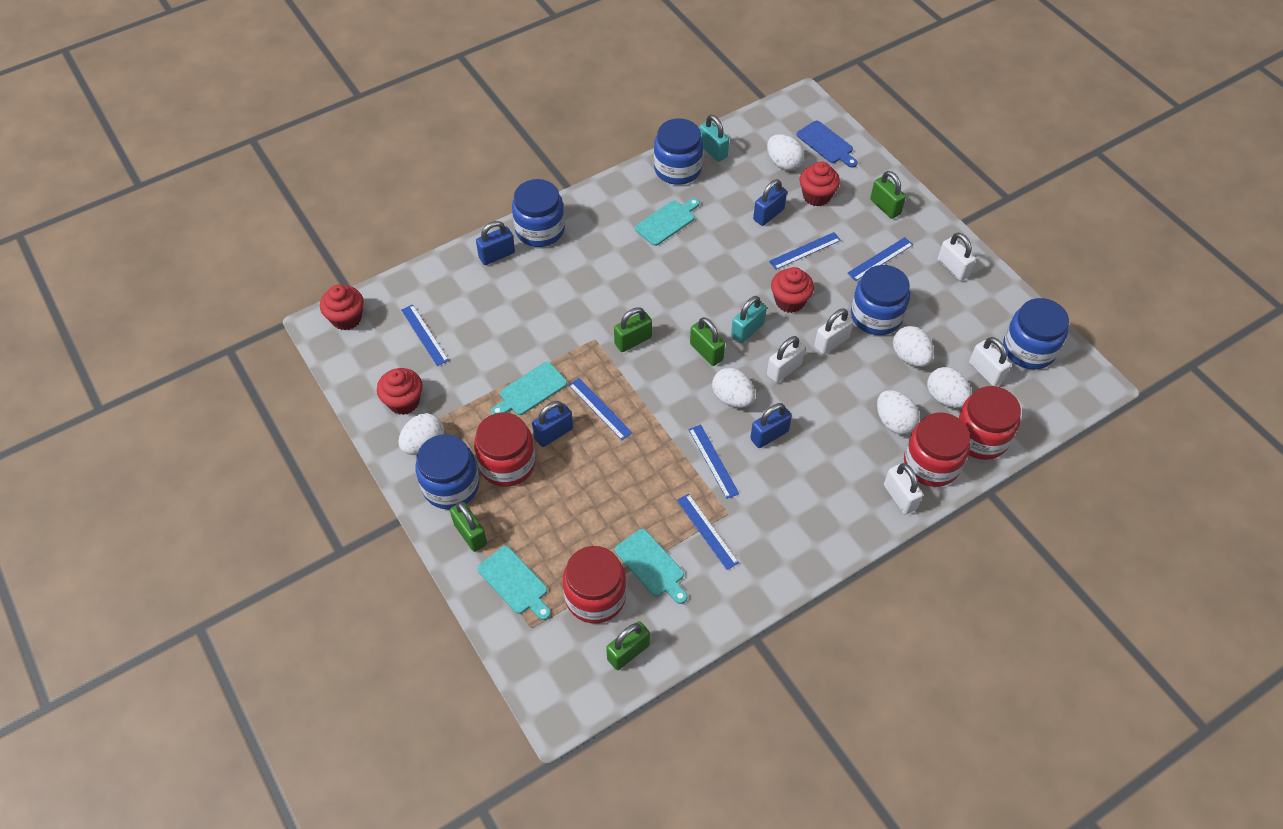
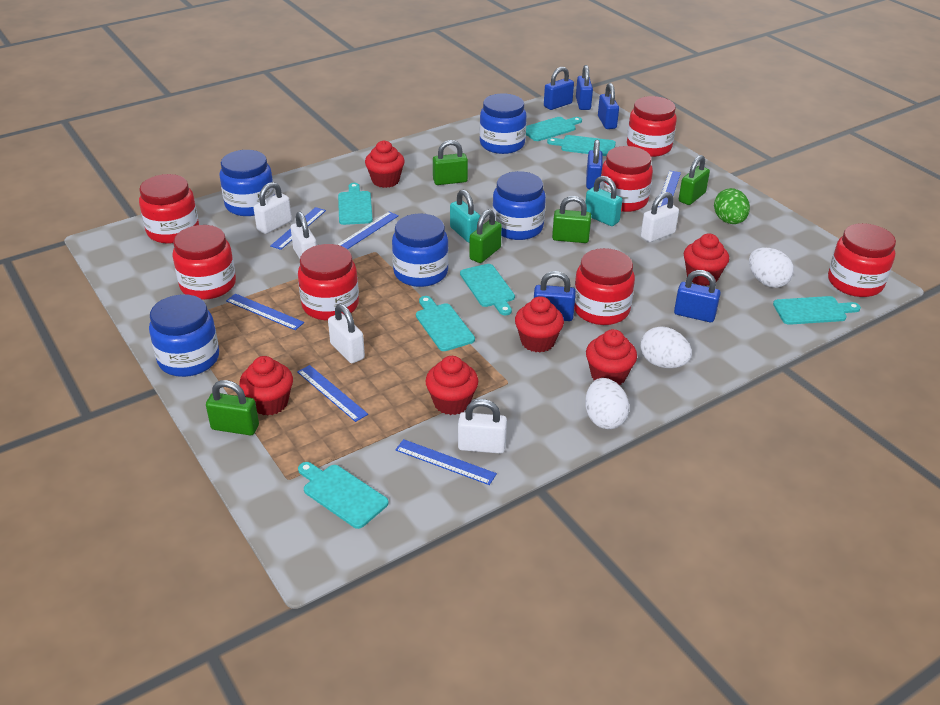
blue cutting board: [797,121,858,168] = 1 -> none = 0
blue padlock: [476,221,515,265] [532,401,573,447] [750,403,792,448] [753,179,787,226] = 4 -> [534,271,576,321] [544,67,574,110] [576,65,593,110] [586,140,603,189] [598,83,619,129] [674,270,721,322] = 6
green egg: none = 0 -> [714,188,750,224] = 1
red cupcake: [320,285,364,330] [377,368,423,415] [771,267,814,313] [800,161,840,206] = 4 -> [239,356,293,416] [365,141,405,188] [425,356,478,415] [515,296,564,352] [586,329,637,385] [684,233,729,286] = 6
red jar: [474,412,536,487] [563,546,626,624] [904,412,970,487] [958,386,1021,460] = 4 -> [139,174,199,243] [172,225,236,300] [298,244,359,321] [574,248,635,325] [600,146,653,212] [627,96,677,157] [828,223,896,297] = 7
turquoise cutting board: [477,546,551,620] [491,362,567,415] [615,529,687,604] [635,198,700,246] = 4 -> [298,462,389,529] [338,183,373,225] [416,296,475,351] [460,264,515,315] [526,117,582,141] [547,135,616,156] [773,296,861,325] = 7
white egg: [398,413,444,455] [712,368,755,408] [767,134,804,171] [877,390,920,435] [893,326,934,367] [927,367,972,408] = 6 -> [585,378,629,429] [640,326,692,368] [749,248,794,288] = 3

